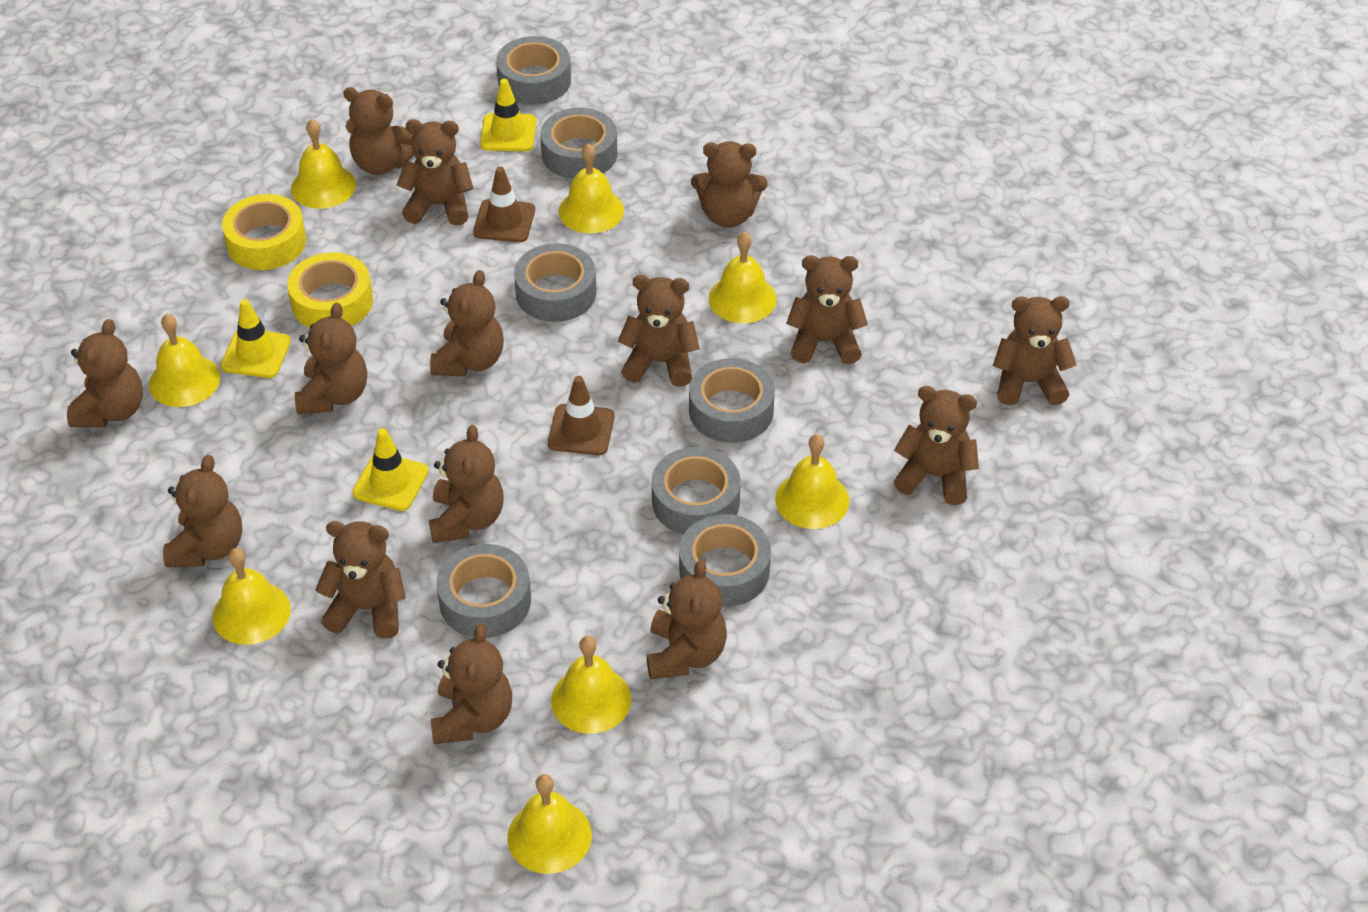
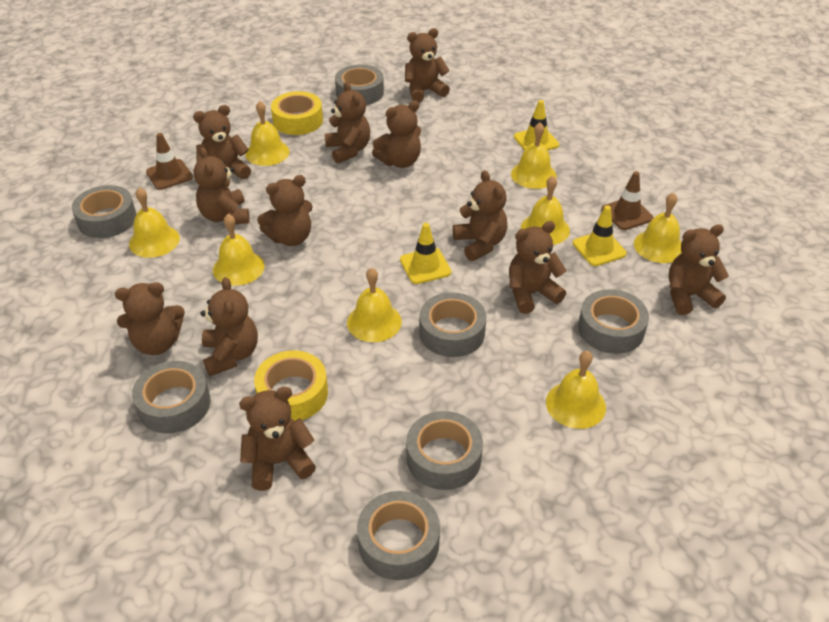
brown teddy bear: [67,319,143,427] [163,455,242,567] [295,303,367,414] [315,521,406,639] [343,87,414,175] [397,119,474,226] [429,425,504,543] [430,270,504,377] [431,624,512,744] [617,275,700,387] [647,560,727,680] [691,141,768,228] [786,255,868,364] [893,386,979,505] [993,296,1076,405] = 15 -> [115,282,185,355] [193,105,251,180] [194,147,250,224] [201,277,258,376] [239,387,316,491] [257,175,313,246] [325,82,370,164] [372,101,421,168] [405,28,450,102] [453,170,507,261] [509,221,567,314] [669,224,729,315] = 12

